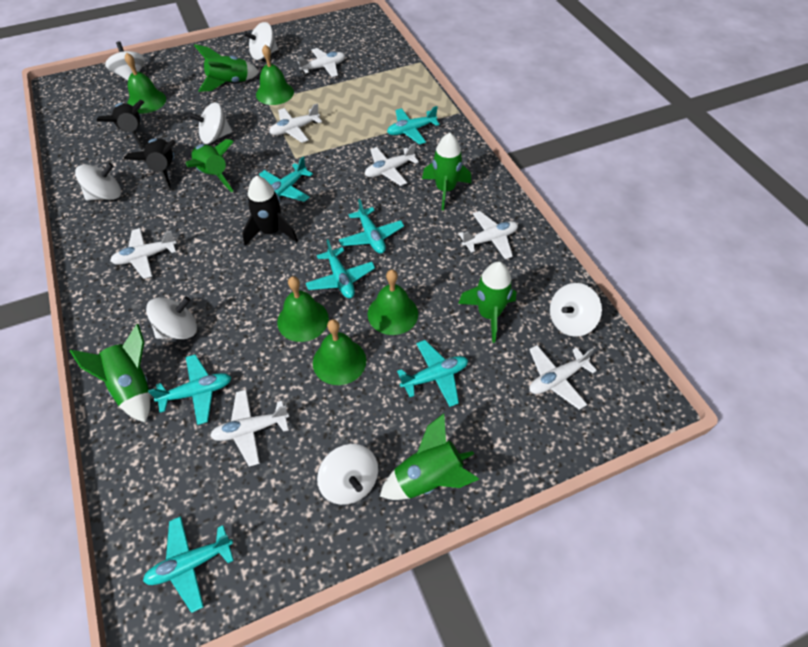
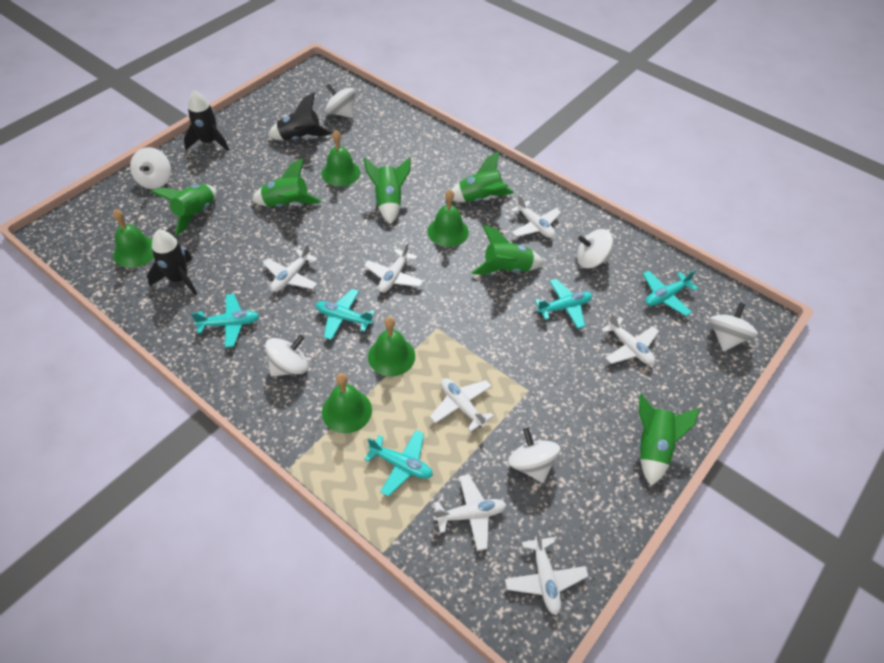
turquoise plane: [143,516,234,613] [148,354,231,425] [259,157,313,202] [306,239,375,298] [339,199,404,254] [387,106,440,145] [397,340,468,407] = 7 -> [191,294,259,348] [316,289,375,340] [364,430,433,496] [534,279,592,329] [643,270,698,316] = 5
white spinning top: [75,163,121,201] [105,41,145,81] [146,297,197,339] [189,102,232,144] [243,22,278,60] [317,444,378,505] [550,283,602,337] = 7 -> [130,147,171,189] [265,335,308,377] [325,83,355,118] [508,428,561,483] [577,229,613,268] [710,303,758,352] = 6

